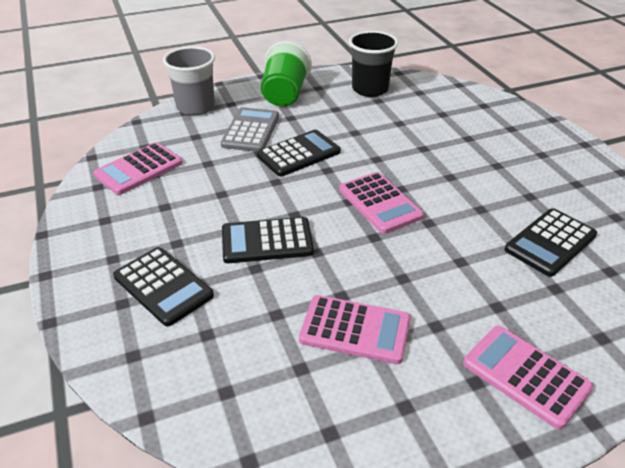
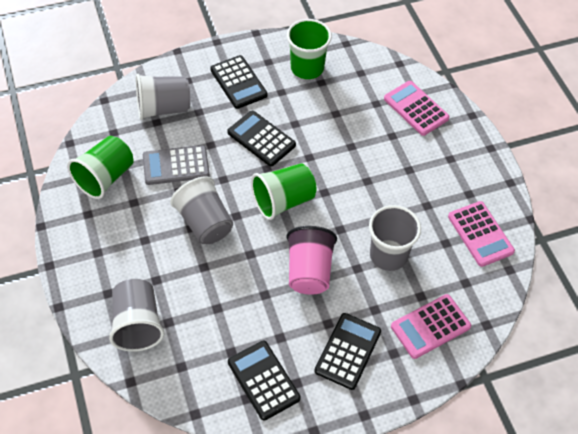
black cup: [349,31,398,97] = 1 -> none = 0
green cup: [261,41,312,106] = 1 -> [67,136,134,199] [251,163,317,220] [287,19,332,79] = 3
grey cup: [163,46,215,116] = 1 -> [109,279,165,352] [136,74,190,120] [170,177,233,244] [369,205,421,271] = 4
pink calculator: [93,142,183,195] [299,295,411,364] [339,172,424,234] [463,326,593,429] = 4 -> [384,81,450,136] [391,294,471,359] [448,201,515,267] = 3
pink cup: none = 0 -> [286,226,337,295] = 1

